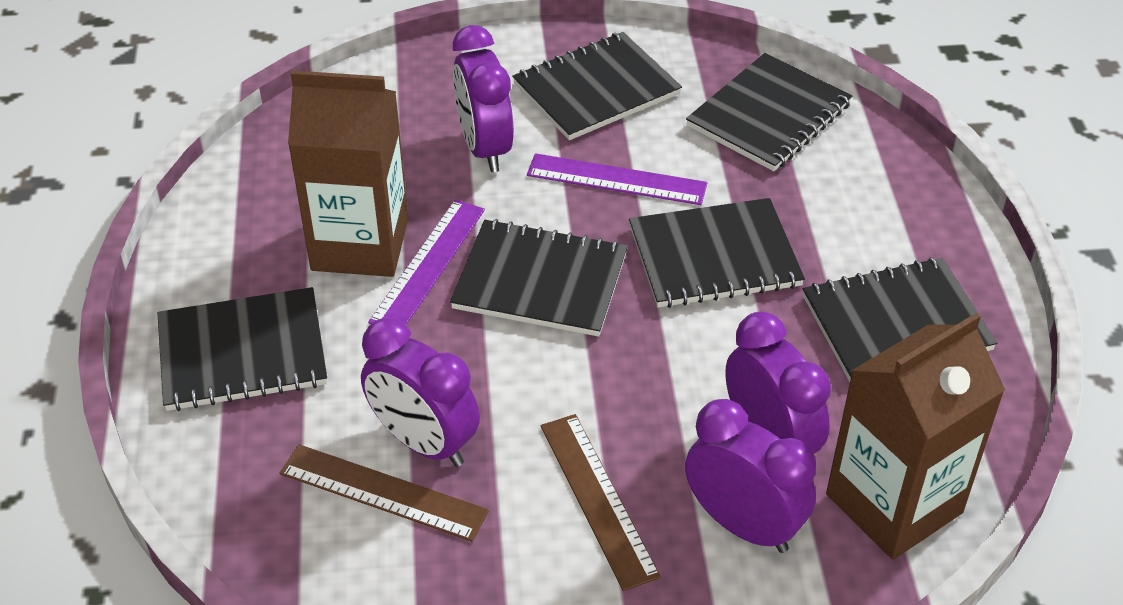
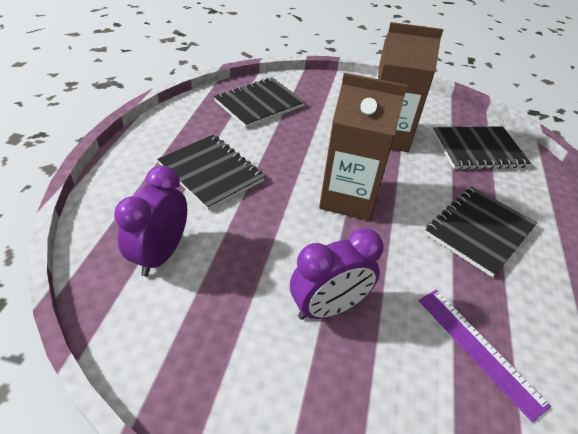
black notebook: [158,287,327,411] [450,219,628,337] [512,32,682,140] [629,198,805,308] [686,53,852,171] [803,257,997,382] = 6 -> [157,135,265,210] [214,77,305,128] [425,186,537,277] [433,126,531,170] = 4
brown ruler: [280,444,489,541] [541,414,661,591] = 2 -> none = 0
purple clock: [361,318,480,467] [453,25,514,172] [685,399,816,553] [725,312,831,454] = 4 -> [114,166,187,277] [290,228,384,320] = 2
purple ruler: [368,200,485,325] [527,153,707,205] = 2 -> [418,290,551,422] = 1

